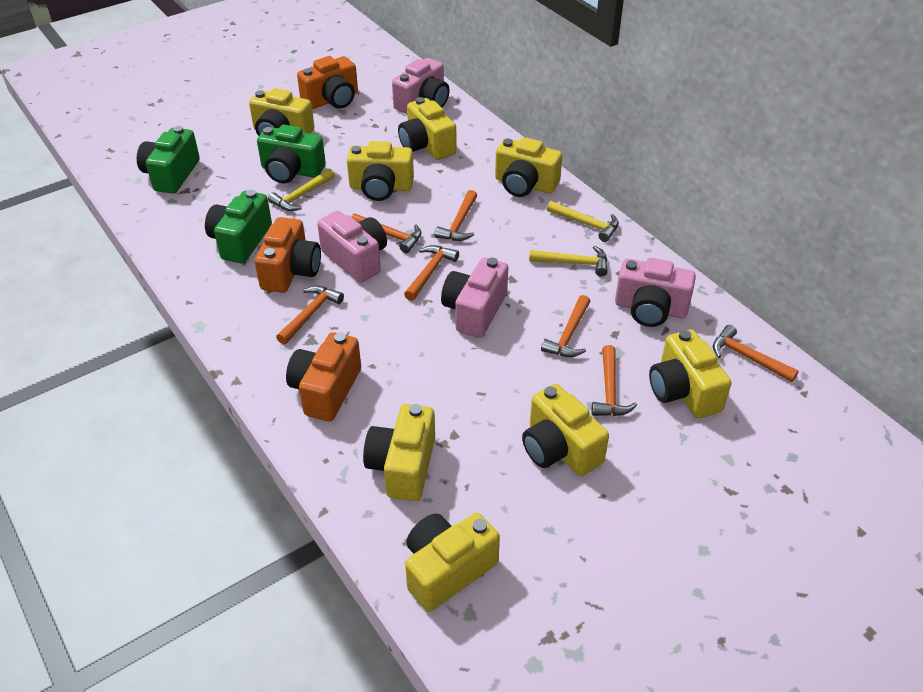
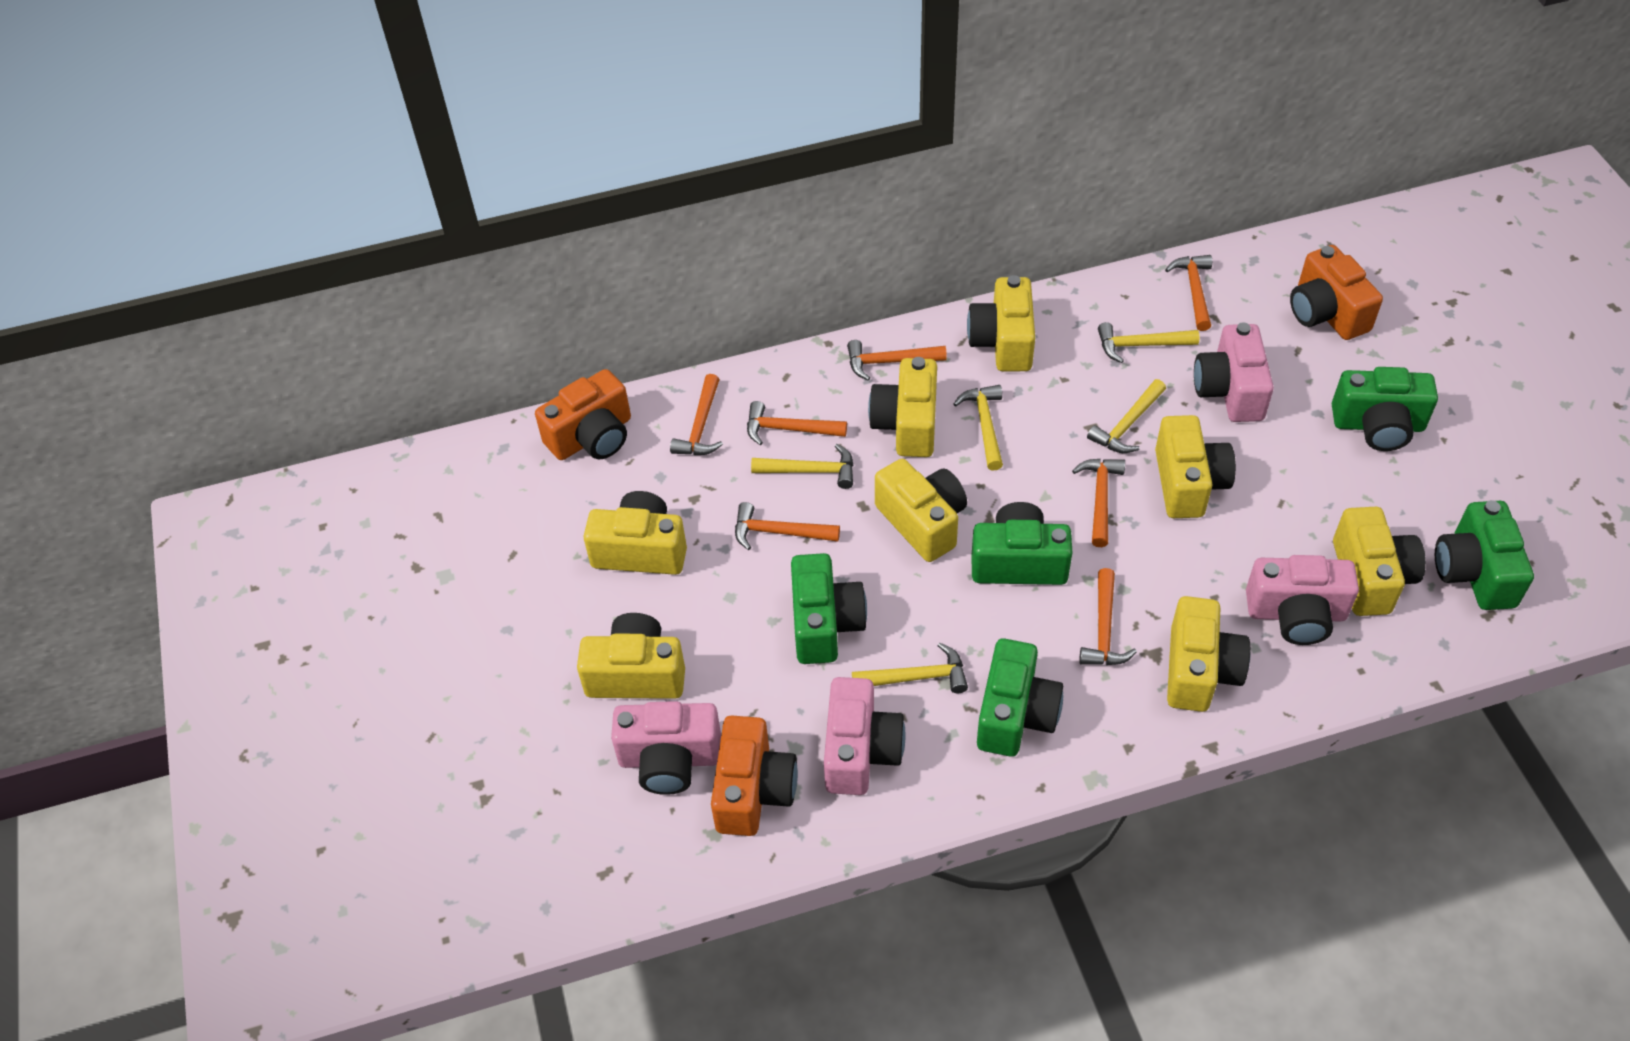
green camera: [137,126,200,194] [205,190,272,263] [257,125,326,184] = 3 -> [791,553,867,664] [971,502,1072,585] [977,638,1063,757] [1332,367,1438,451] [1435,500,1534,610] = 5
yellow hammer: [268,168,335,211] [529,245,607,276] [547,201,619,242] = 3 -> [751,444,854,489] [852,643,968,693] [954,385,1003,471] [1087,379,1166,453] [1098,322,1200,363] = 5

